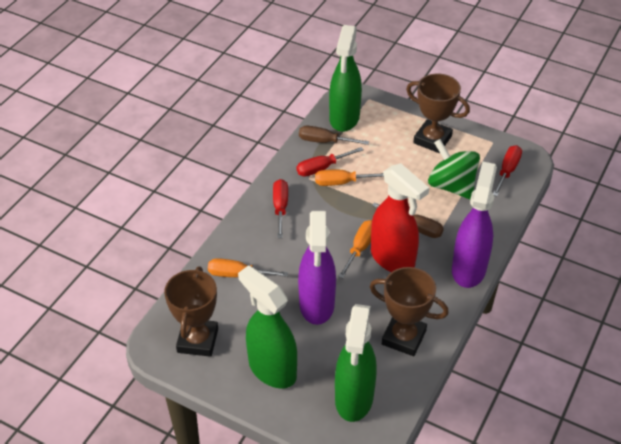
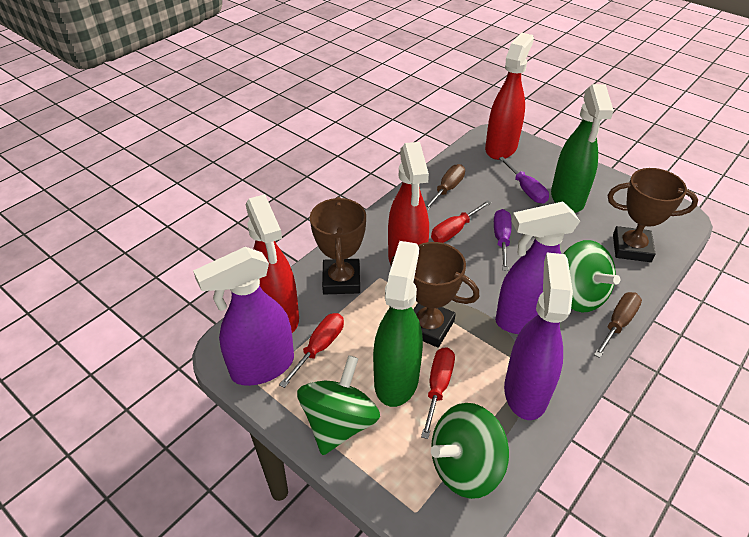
green spinning top: [428,139,480,200] = 1 -> [297,355,380,455] [431,403,509,499] [563,240,620,312] = 3
green spray bottle: [238,265,297,388] [329,25,362,132] [335,304,377,422] = 3 -> [373,241,423,407] [551,84,614,213] = 2
orange screwdriver: [208,258,288,277] [315,170,384,186] [338,220,372,279] = 3 -> none = 0
purple screwdriver: none = 0 -> [494,209,511,271] [499,157,549,204] = 2
purple spray bottle: [298,211,336,325] [452,162,497,288] = 2 -> [193,247,294,386] [495,202,580,334] [504,252,573,420] = 3
red spray bottle: [371,163,429,272] = 1 -> [245,194,299,333] [388,142,429,263] [485,33,534,160] = 3

